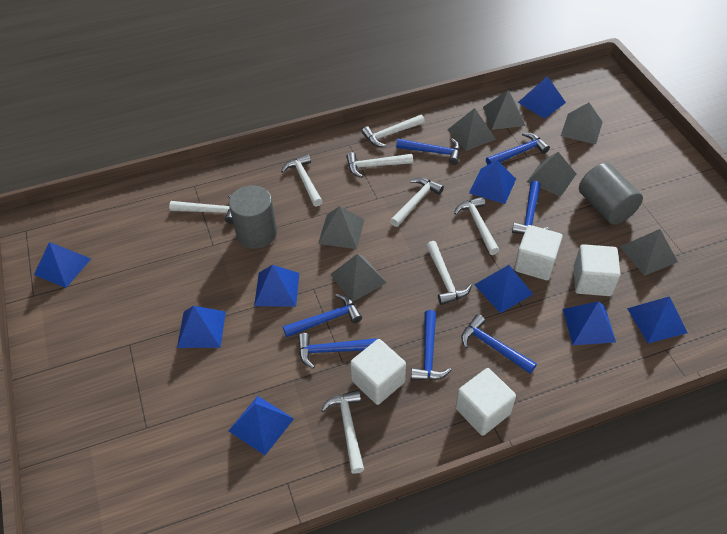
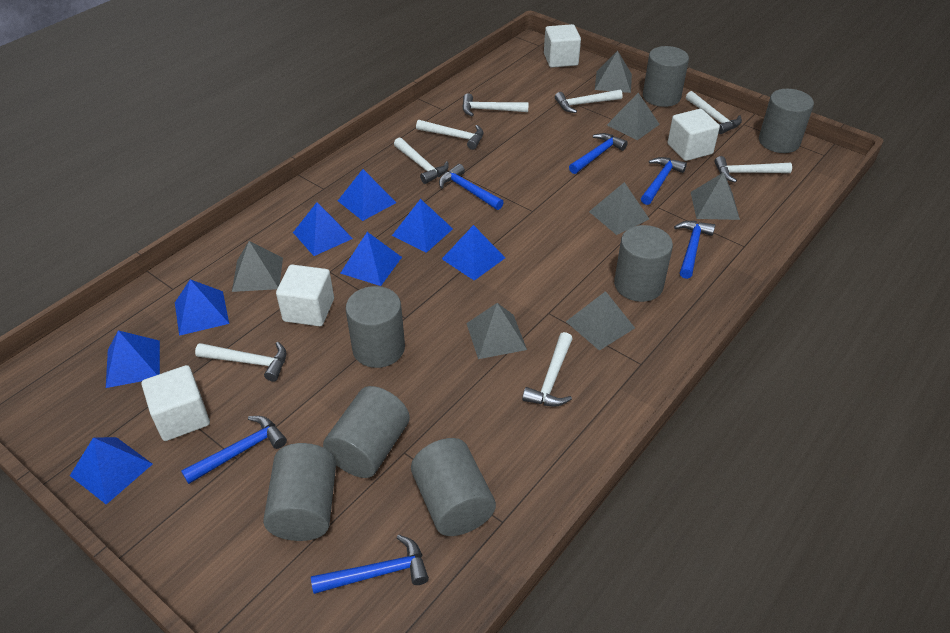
blue hammer: [283,294,362,337] [298,333,377,369] [396,138,461,165] [411,310,451,380] [461,314,537,374] [486,133,550,165] [512,181,549,234] = 7 -> [181,416,287,484] [311,535,429,594] [439,164,504,210] [569,133,628,174] [641,157,687,205] [674,221,715,279] = 6
blue pyramid: [34,242,91,288] [177,306,226,348] [228,396,294,455] [254,265,299,307] [469,160,516,204] [474,265,533,313] [518,76,566,119] [563,301,616,345] [627,296,687,343] = 9 -> [70,437,152,505] [106,330,160,388] [175,279,229,336] [293,202,353,256] [338,169,396,221] [340,232,402,286] [392,199,453,253] [442,225,505,281] = 8
grey cylinder: [229,185,277,249] [579,163,643,225] = 2 -> [263,443,336,541] [323,386,410,478] [346,286,405,368] [411,438,496,536] [614,225,673,302] [643,46,689,107] [759,89,814,153] = 7

